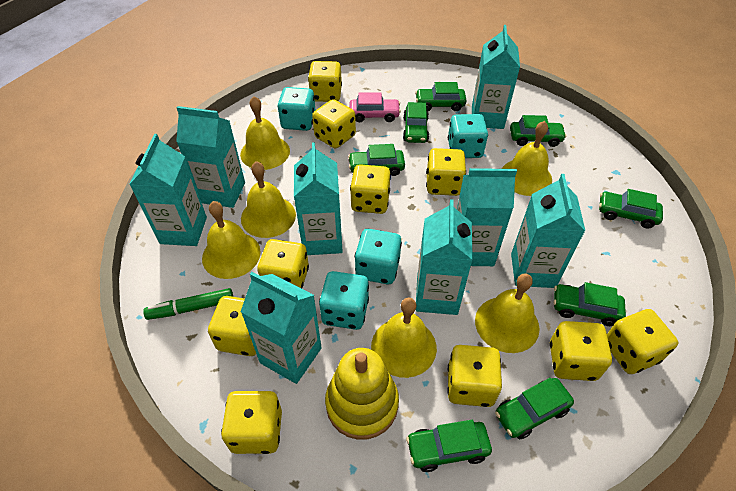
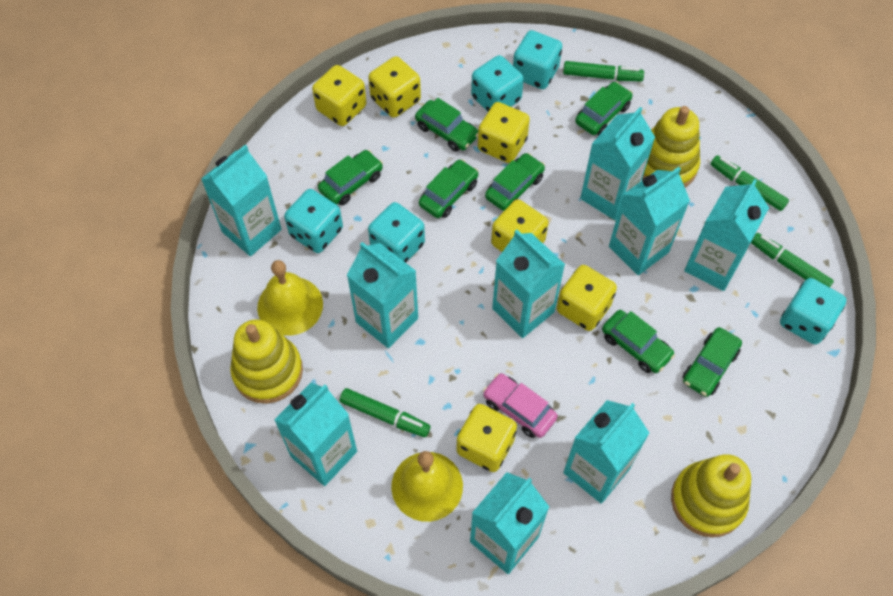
green car: [348,144,405,176] [403,102,429,143] [406,420,492,472] [415,82,467,111] [495,378,574,439] [510,115,567,147] [554,282,626,326] [599,189,663,229] = 8 -> [318,150,383,206] [415,98,478,152] [419,159,479,218] [485,153,545,211] [575,81,633,135] [602,310,675,373] [683,327,742,397] = 7
green marker: [143,288,233,320] = 1 -> [340,388,430,437] [563,61,644,82] [710,155,789,211] [751,233,834,287] = 4
turquoise carton: [129,134,207,246] [176,106,245,208] [241,272,322,384] [294,142,343,255] [416,199,473,315] [457,168,517,266] [472,25,520,129] [511,174,585,288] = 8 -> [201,145,282,256] [274,383,357,486] [347,242,418,348] [470,472,549,574] [492,230,565,338] [563,400,649,504] [580,107,655,220] [609,167,690,275] [684,179,769,291] = 9
turquoise dice: [278,87,315,131] [319,271,369,330] [355,229,402,284] [448,114,488,158] = 4 -> [284,189,343,253] [368,202,425,263] [471,55,524,112] [513,30,562,89] [780,278,847,344] = 5
yellow bell: [202,201,261,279] [240,96,290,170] [241,161,296,238] [371,298,437,378] [475,274,539,353] [502,121,552,196] = 6 -> [257,260,323,336] [391,451,463,522] = 2
yellow dice: [208,296,256,356] [221,391,282,454] [257,239,309,289] [308,61,342,102] [312,99,356,149] [350,164,391,214] [426,148,466,196] [447,345,502,407] [550,321,612,381] [607,309,678,374] = 10 -> [312,65,366,126] [368,56,421,118] [456,404,517,472] [478,102,530,163] [491,199,548,252] [557,265,617,331] = 6
yellow stacking toy: [325,348,399,440] = 1 -> [230,319,303,404] [642,106,700,187] [671,454,751,537] = 3

